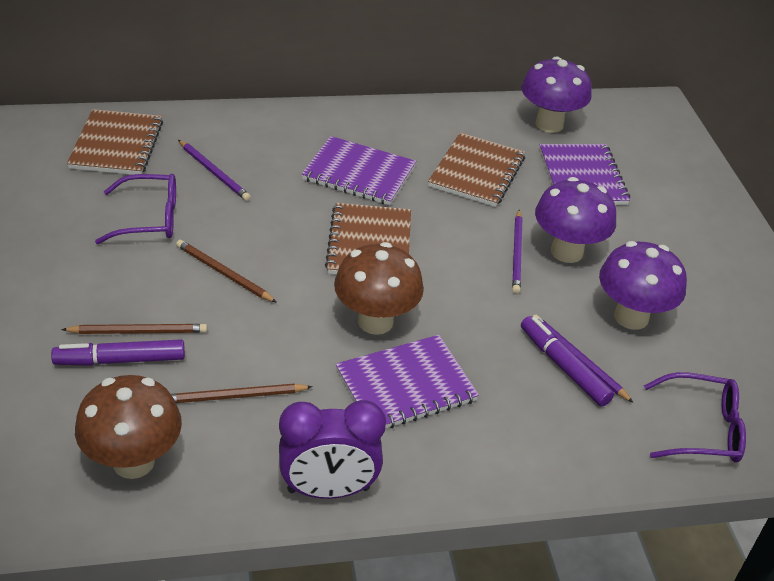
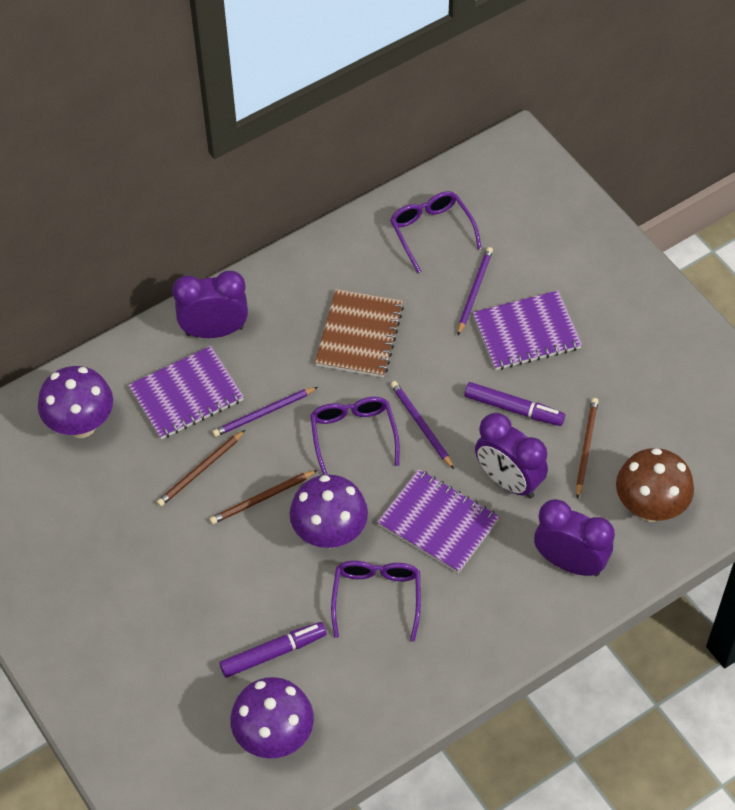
brown mushroom: [75,375,182,479] [334,242,424,335] = 2 -> [616,448,694,522] = 1
brown notebook: [67,109,163,175] [325,203,411,274] [428,133,525,207] = 3 -> [315,289,404,377] = 1
purple clock: [279,400,386,499] = 1 -> [172,271,248,338] [475,413,548,499] [534,499,615,576] = 3
purple glasses: [95,174,176,244] [644,372,746,463] = 2 -> [310,397,400,475] [331,561,421,642] [390,191,482,273] = 3

